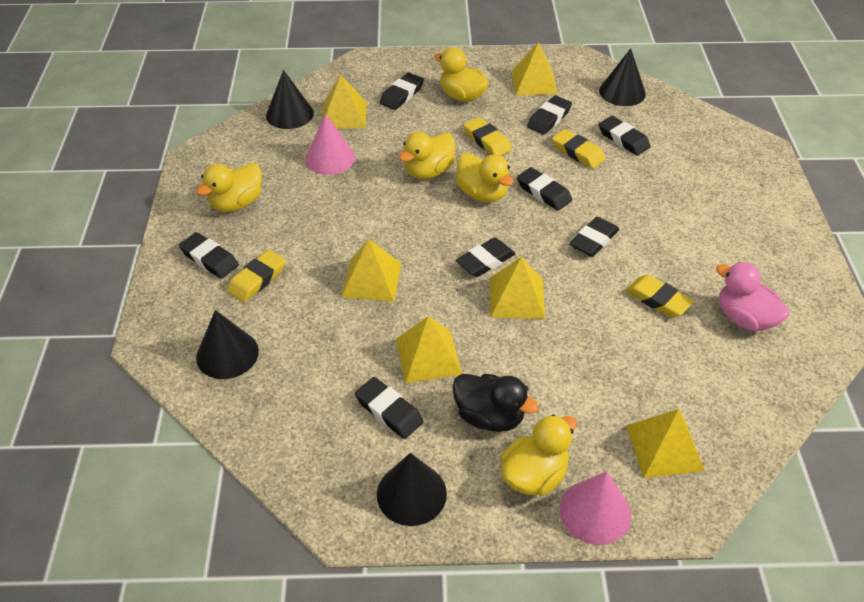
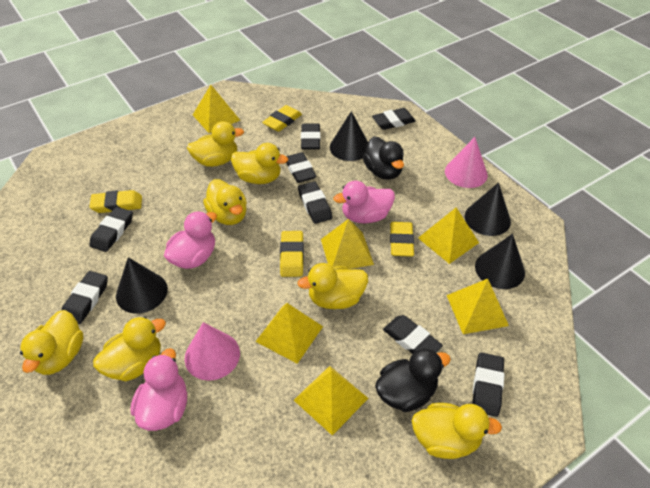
black duck: [453,374,539,432] = 1 -> [363,136,404,180] [375,348,451,412] = 2
pink duck: [716,262,790,331] = 1 -> [130,348,187,431] [164,211,217,269] [333,181,395,224] = 3
yellow duck: [196,163,262,212] [399,132,455,179] [434,47,489,102] [456,153,514,202] [501,414,577,496] = 5 -> [20,310,83,375] [93,316,166,381] [187,121,244,167] [203,179,247,225] [231,143,288,184] [297,263,368,309] [412,403,502,459] = 7

